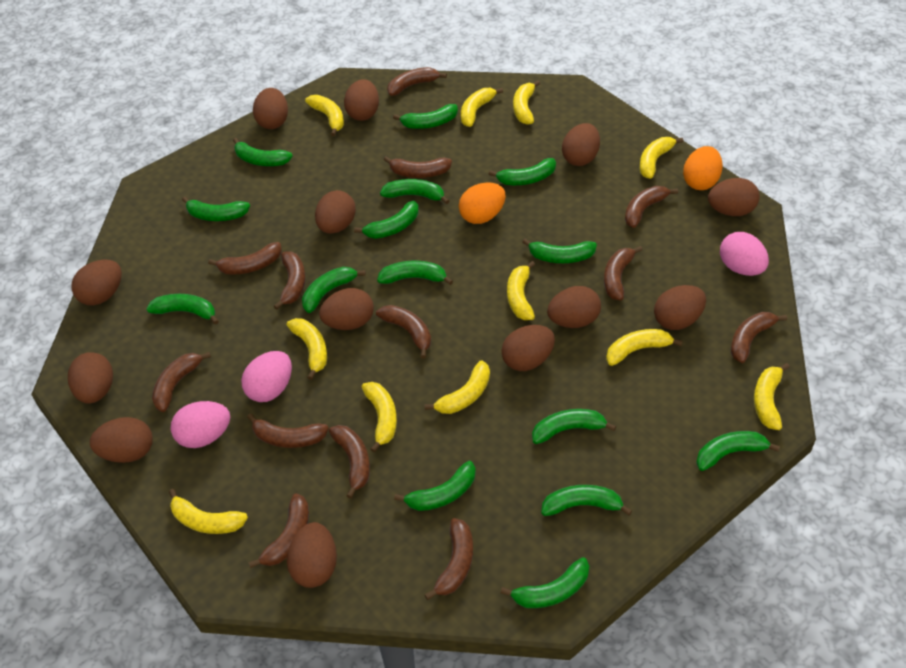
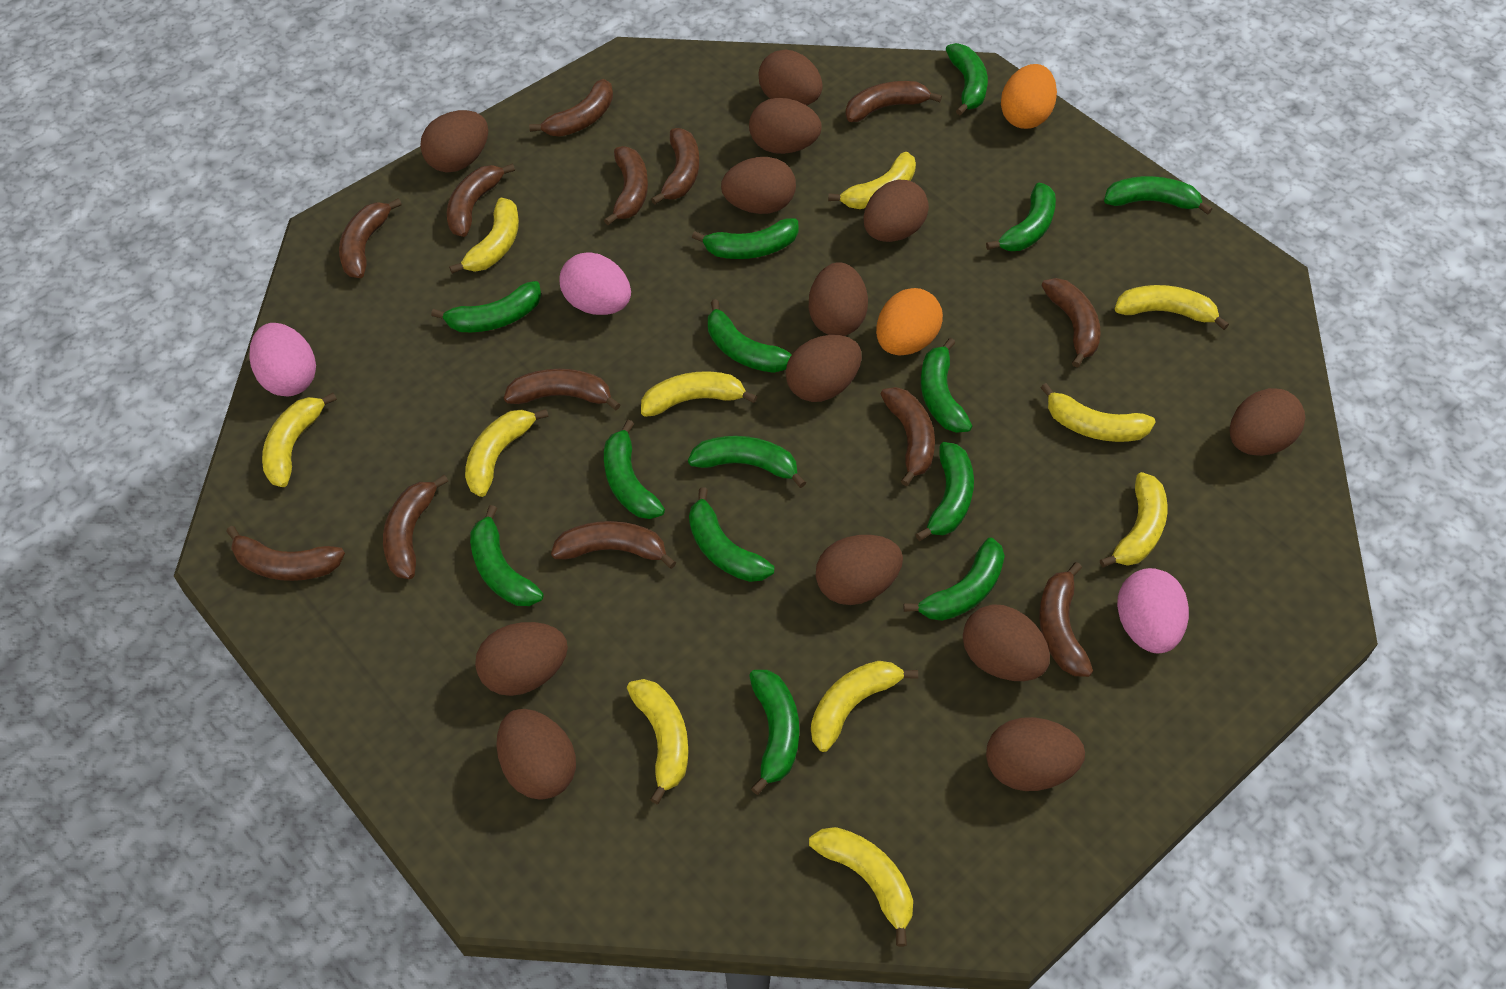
green banana: [146,294,219,325] [182,197,250,221] [233,138,293,166] [302,267,366,313] [354,201,419,239] [377,261,453,285] [380,179,449,204] [393,104,458,129] [394,461,476,511] [489,158,556,185] [501,557,589,608] [522,239,597,263] [532,409,616,444] [541,485,632,516] [696,431,780,471] = 15 -> [431,281,541,332] [470,505,544,606] [604,420,665,519] [688,436,806,488] [689,487,774,582] [692,218,799,259] [708,299,792,373] [749,670,799,795] [903,538,1005,621] [915,442,974,541] [921,338,972,433] [946,43,988,115] [986,183,1056,251] [1104,176,1212,215] = 14

